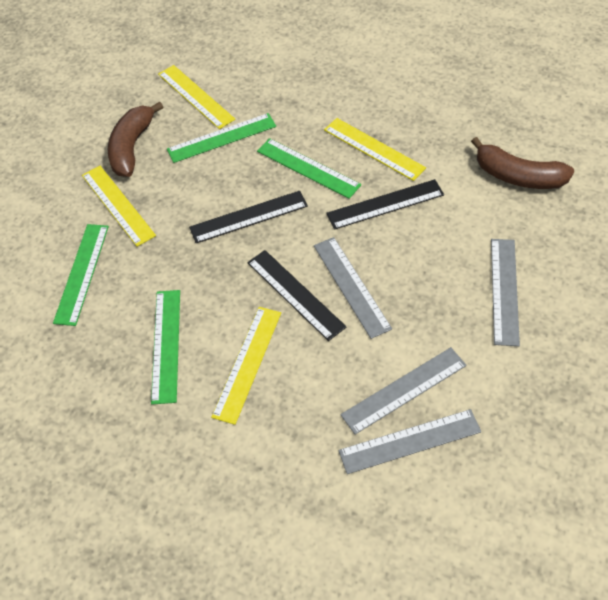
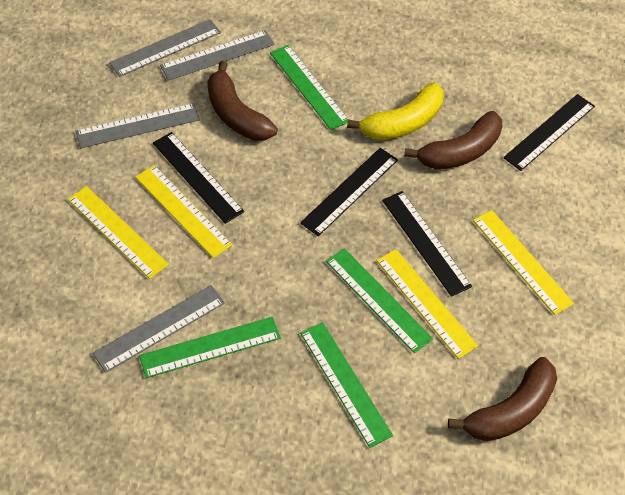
black ruler: [189,191,308,243] [247,250,346,341] [326,179,444,230] = 3 -> [153,132,244,224] [300,148,398,236] [382,191,472,297] [503,94,595,171] = 4
brown banana: [108,101,163,177] [471,137,574,189] = 2 -> [207,61,278,141] [404,111,502,169] [448,357,557,441] = 3
yellow banana: none = 0 -> [347,83,444,140] = 1

